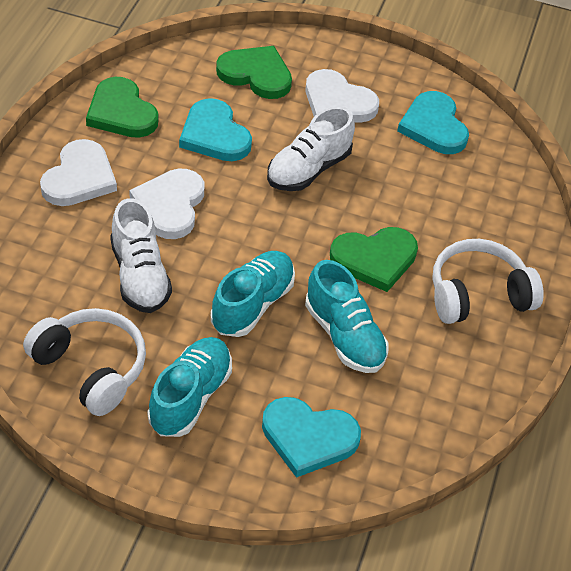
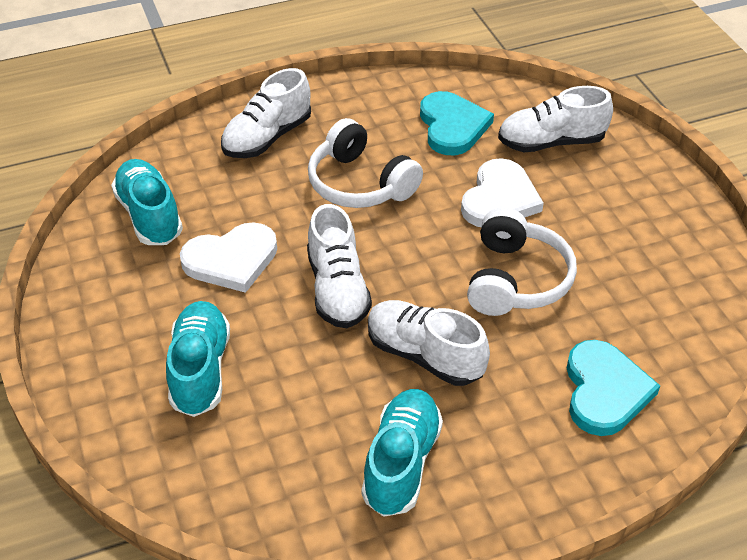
green heart: [86,77,158,138] [216,46,292,99] [330,227,418,292] = 3 -> none = 0
turquoise heart: [179,98,252,161] [262,397,361,478] [397,91,469,154] = 3 -> [420,91,494,155] [567,340,660,436] = 2
white heart: [40,139,117,206] [129,169,204,239] [305,69,379,123] = 3 -> [180,222,277,293] [461,158,544,227] = 2
white shoe: [110,198,172,313] [267,106,355,191] = 2 -> [221,68,311,158] [307,204,372,328] [368,300,490,386] [498,86,613,152] = 4

